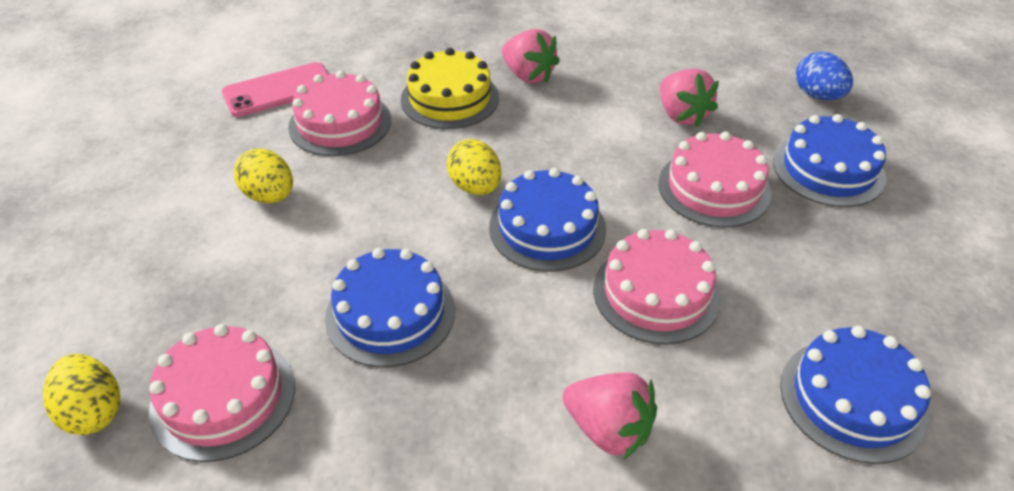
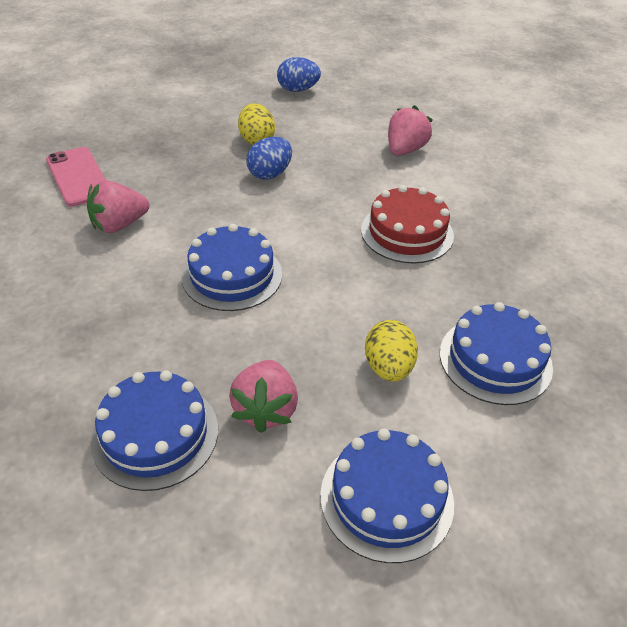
blue egg: [796,51,853,100] = 1 -> [247,137,292,180] [277,57,321,92] = 2
pink cake: [149,324,295,462] [288,71,391,156] [593,229,721,344] [658,131,772,227] = 4 -> none = 0
red cake: none = 0 -> [361,185,454,264] = 1
yellow cake: [401,48,499,129] = 1 -> none = 0
yellow egg: [43,354,120,435] [234,148,293,203] [447,139,501,195] = 3 -> [238,103,275,145] [365,320,418,382] = 2

